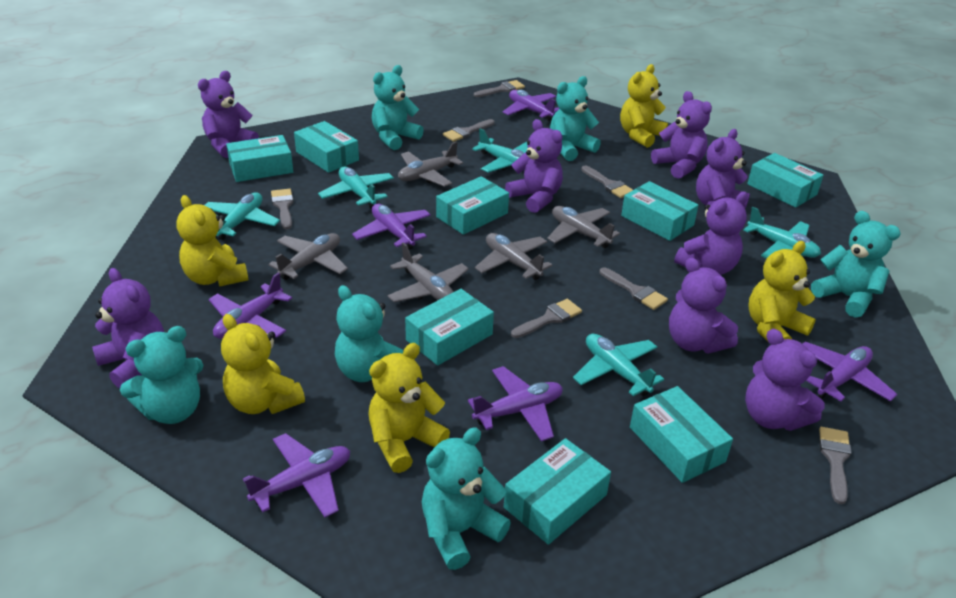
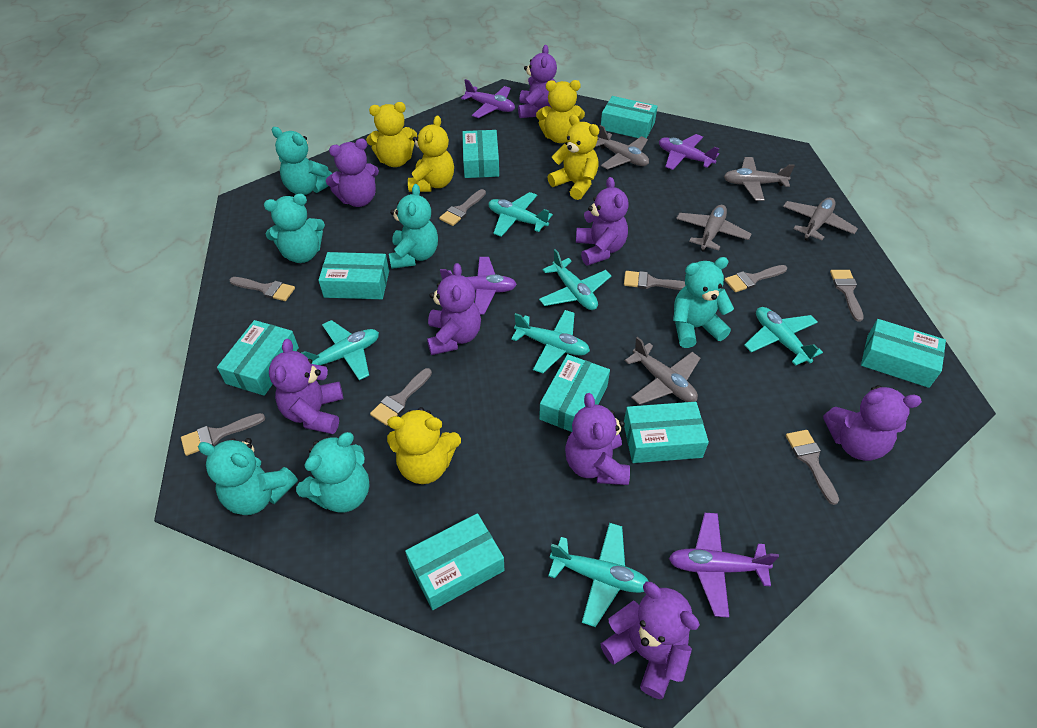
grey brush: [271,189,294,229] [443,119,495,142] [474,80,525,97] [511,299,582,338] [582,166,633,198] [600,267,668,310] [819,427,852,504] = 7 -> [181,413,265,456] [230,277,295,301] [370,368,432,426] [439,189,486,226] [624,271,686,290] [724,265,787,292] [786,430,839,505] [830,270,864,322] = 8
purple plane: [209,273,292,339] [243,433,350,517] [352,204,431,250] [468,366,563,442] [503,90,559,121] [803,342,897,402] = 6 -> [440,257,517,315] [461,79,515,118] [659,134,719,170] [669,513,779,618] = 4
turquoise plane: [205,192,280,240] [318,166,394,209] [472,128,528,173] [573,334,664,396] [743,207,821,259] = 5 -> [301,320,379,380] [488,192,553,237] [511,310,590,373] [539,249,612,310] [548,523,649,627] [744,307,823,366] = 6

